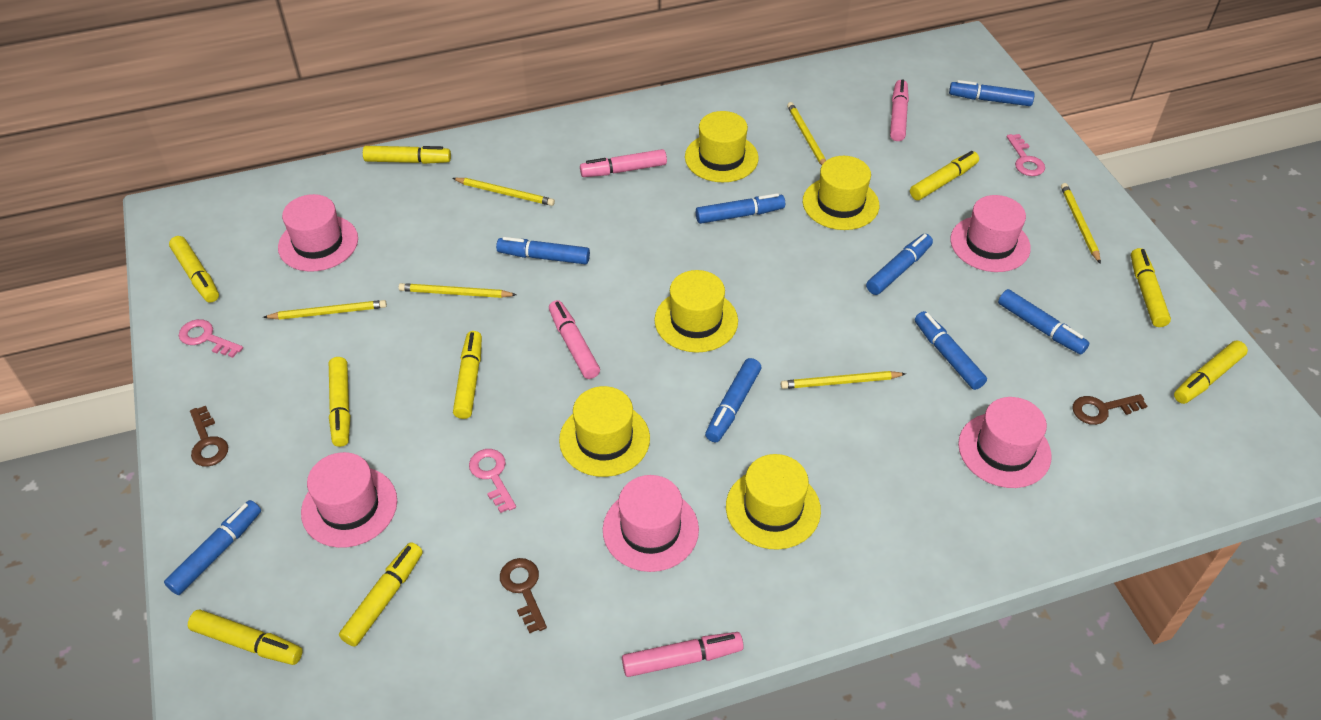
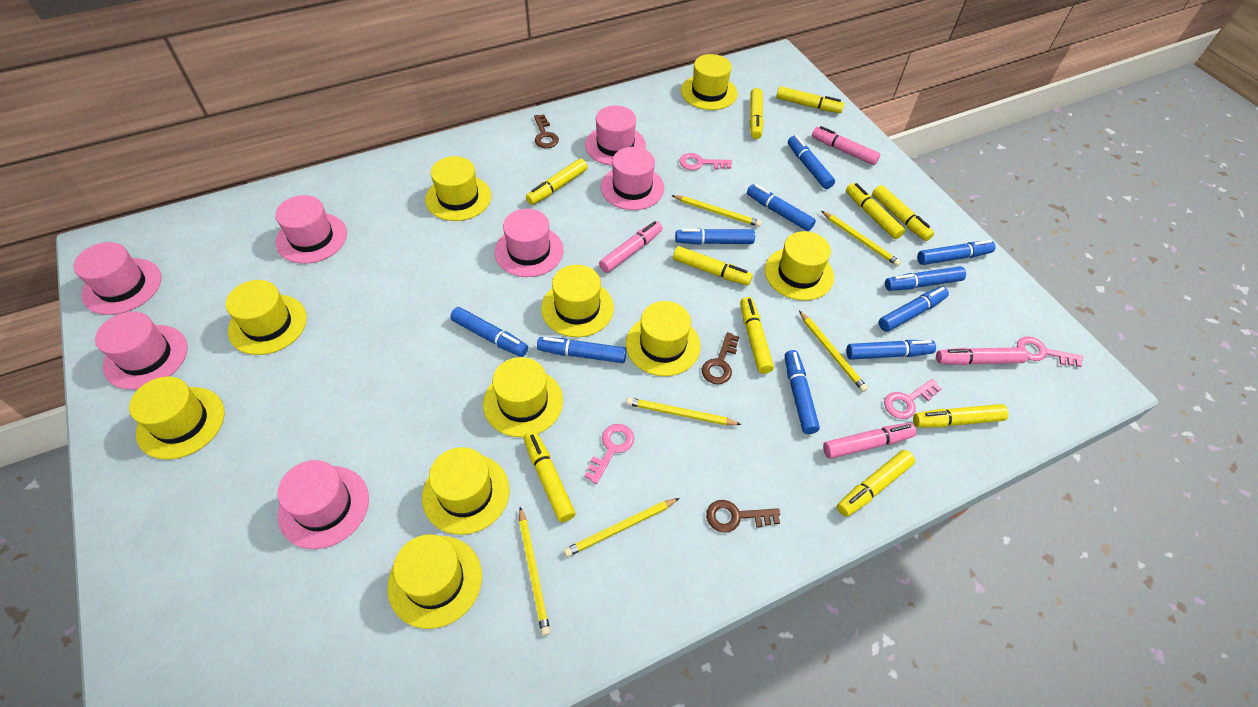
blue marker: [164,500,261,595] [496,237,590,264] [696,193,785,224] [705,358,761,442] [866,234,933,295] [915,311,987,390] [949,80,1035,106] [998,289,1089,354] = 8 -> [450,307,528,357] [537,337,627,363] [675,228,755,245] [747,184,816,231] [785,350,820,434] [788,135,835,189] [846,340,936,360] [879,286,949,332] [885,266,966,291] [917,240,996,265] = 10
pink hat: [278,194,358,272] [301,452,397,548] [603,475,699,572] [950,195,1031,272] [958,397,1052,488] = 5 -> [74,242,161,315] [95,312,187,390] [275,195,347,264] [277,460,369,549] [494,209,564,277] [585,106,646,166] [601,147,664,210] = 7
pink key: [179,319,243,358] [469,449,516,513] [1007,134,1045,176] = 3 -> [584,424,634,484] [679,153,732,170] [884,379,942,419] [1017,337,1083,367] = 4
yellow hat: [559,386,650,477] [654,270,738,353] [685,111,759,182] [726,454,821,550] [803,156,879,230] = 5 -> [129,376,225,460] [226,280,307,355] [387,534,482,629] [422,447,510,535] [425,156,491,221] [483,357,563,437] [541,265,614,337] [626,301,701,376] [681,54,737,110] [765,231,834,301] = 10
yellow marker: [169,236,219,302] [188,610,303,665] [329,357,350,447] [339,542,423,647] [363,146,451,164] [453,331,482,419] [910,151,979,200] [1131,248,1171,327] [1174,340,1248,404] = 9 -> [524,431,575,522] [526,159,587,205] [673,246,753,286] [740,297,774,374] [750,88,763,139] [776,86,844,113] [837,450,915,517] [846,183,905,239] [872,185,934,241] [913,404,1009,428] = 10

